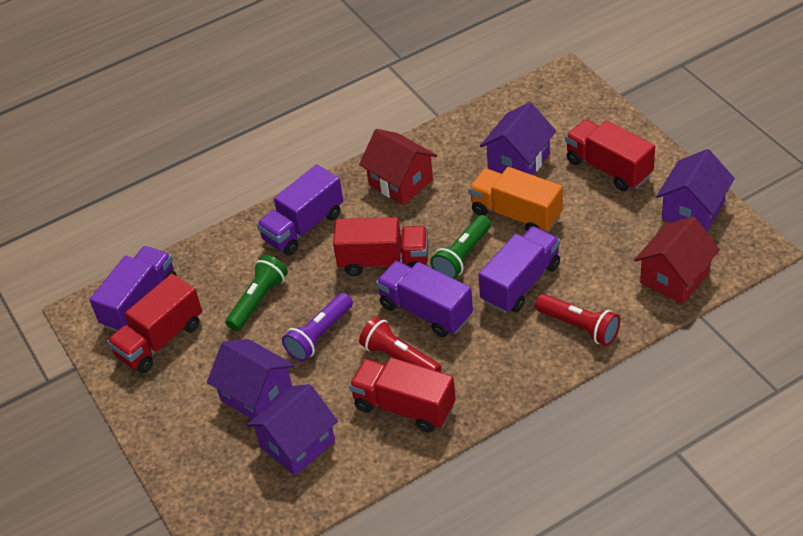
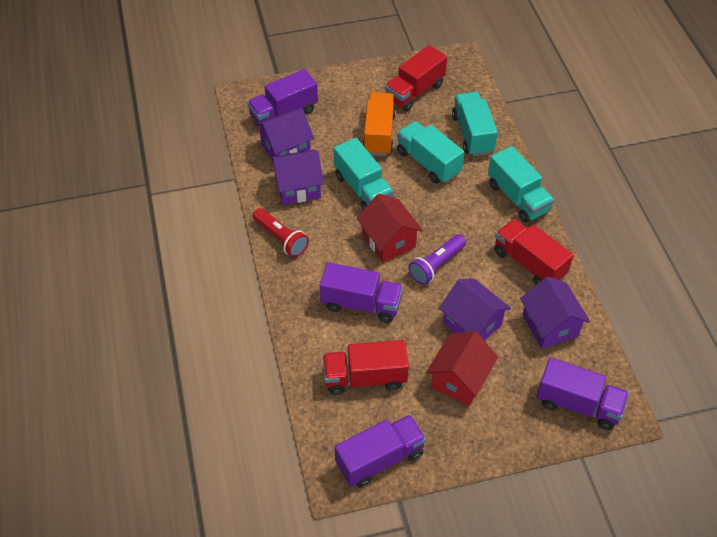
green flashlight: [225,255,288,331] [430,215,491,279] = 2 -> none = 0
red flashlight: [359,317,441,372] [535,294,620,346] = 2 -> [253,208,309,257] = 1
red truck: [107,274,202,373] [333,217,428,276] [349,358,456,433] [565,120,655,191] = 4 -> [323,340,409,395] [385,45,447,111] [494,219,574,285] = 3
turquoise truck: none = 0 -> [334,138,393,210] [397,121,464,184] [452,92,498,156] [488,146,554,223] = 4

